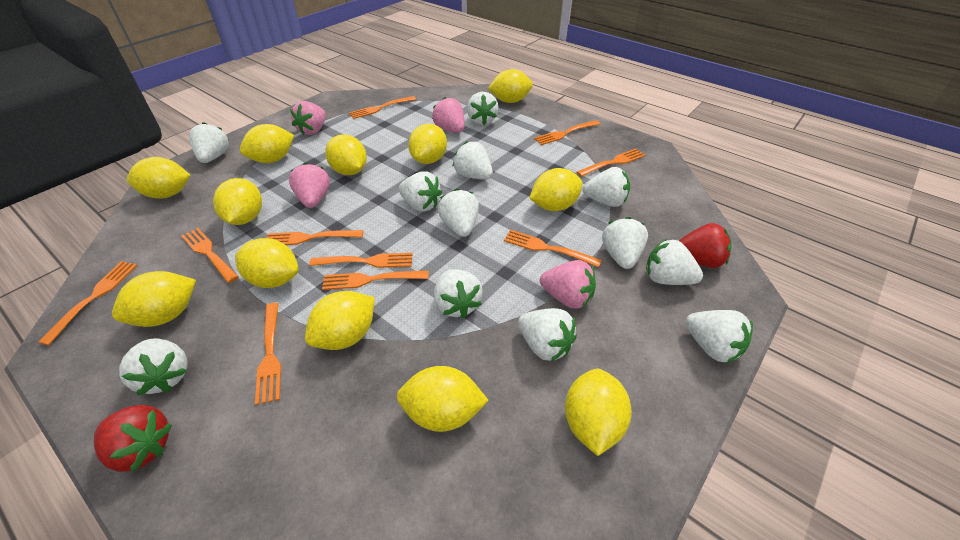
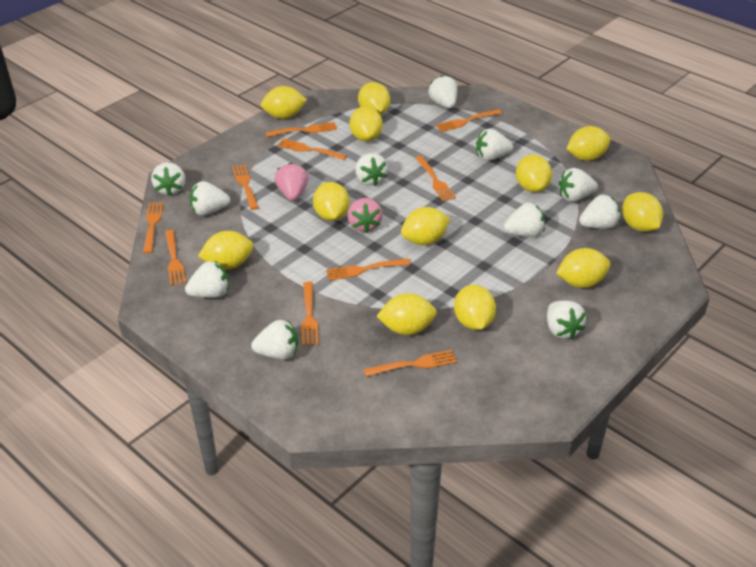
pink strawberry: [289,163,330,208] [290,101,326,135] [432,97,465,133] [540,260,596,309] = 4 -> [275,163,308,201] [348,198,383,233] = 2
red strawberry: [94,405,172,472] [679,223,732,268] = 2 -> none = 0
white strawberry: [119,338,188,395] [189,122,229,163] [399,171,442,212] [434,269,482,319] [438,189,479,237] [452,142,493,180] [467,92,499,125] [518,308,577,361] [583,167,630,207] [602,217,648,269] [646,239,703,285] [685,310,753,363] = 12 -> [151,162,185,196] [185,260,229,298] [189,181,230,216] [251,320,298,360] [355,153,388,186] [429,75,457,108] [476,128,513,161] [503,203,545,237] [547,301,586,340] [558,168,598,202] [579,195,620,229] = 11

